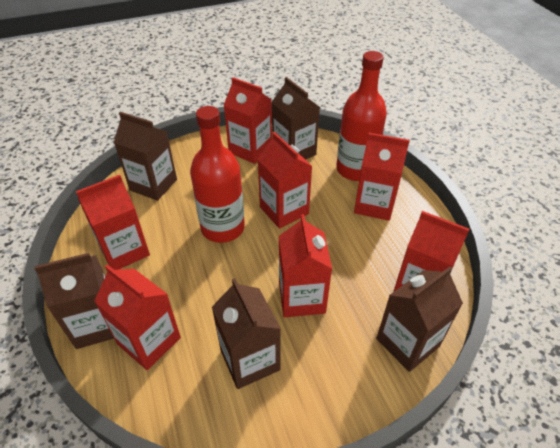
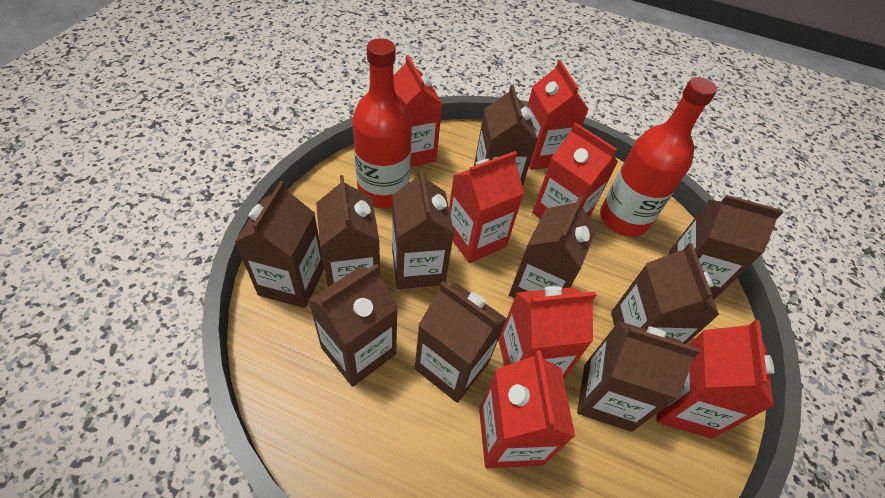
brown carton: [34,253,114,349] [114,112,177,201] [212,278,281,389] [272,77,320,160] [376,267,463,372] = 5 -> [235,181,324,308] [308,264,398,387] [316,175,380,287] [392,169,454,289] [415,281,507,403] [474,85,538,186] [509,196,596,299] [577,321,700,432] [611,243,719,344] [669,195,783,300] = 10

